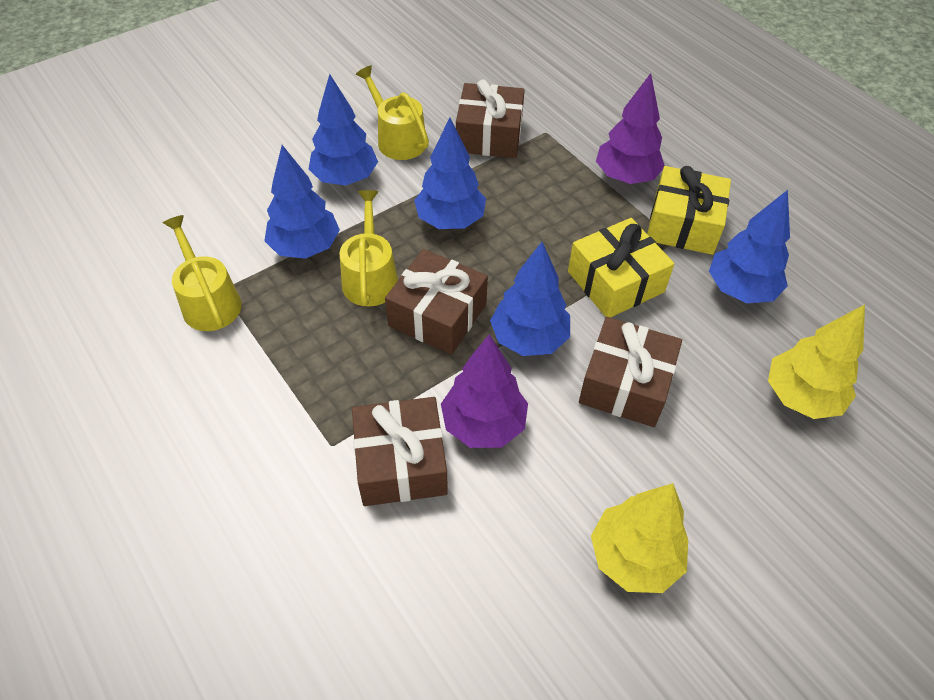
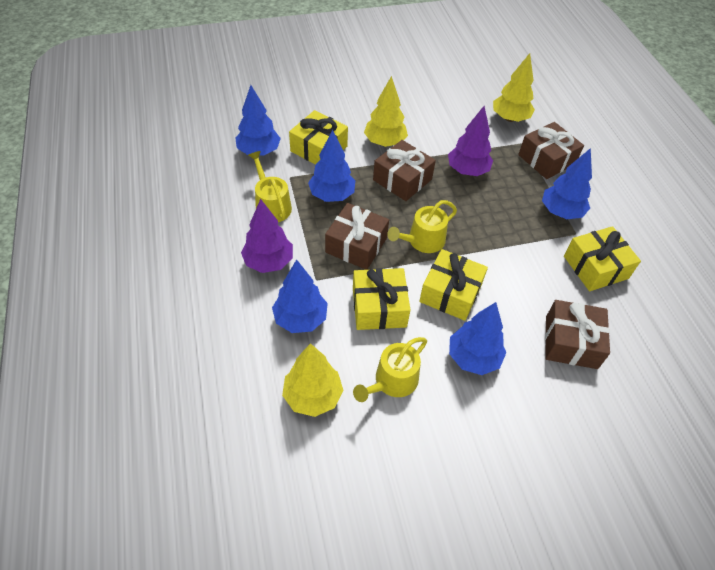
yellow gift: [568,218,675,318] [647,166,731,255] = 2 -> [289,110,348,165] [353,268,410,330] [419,249,488,321] [564,226,641,291] = 4
yellow tree: [591,483,688,593] [768,305,865,419] = 2 -> [282,343,343,417] [364,76,408,147] [493,53,535,122] = 3

